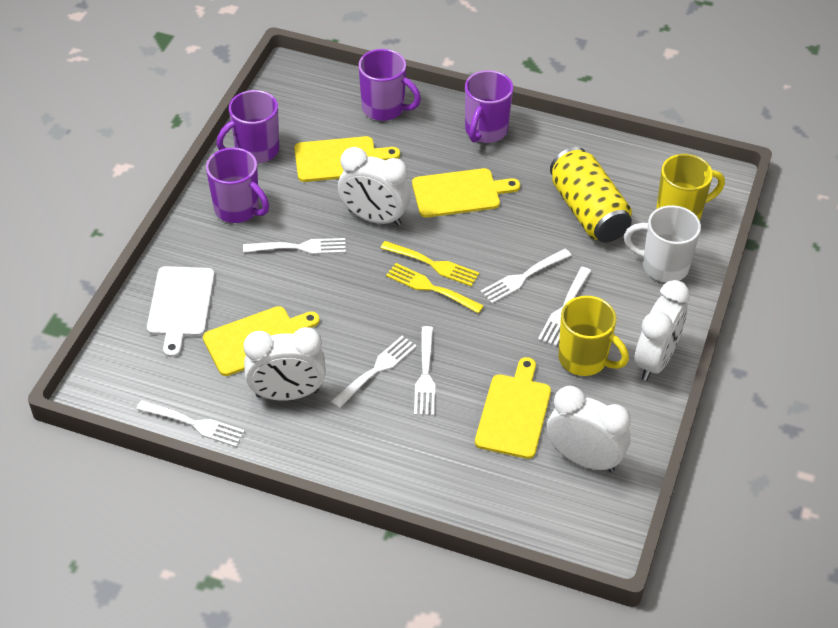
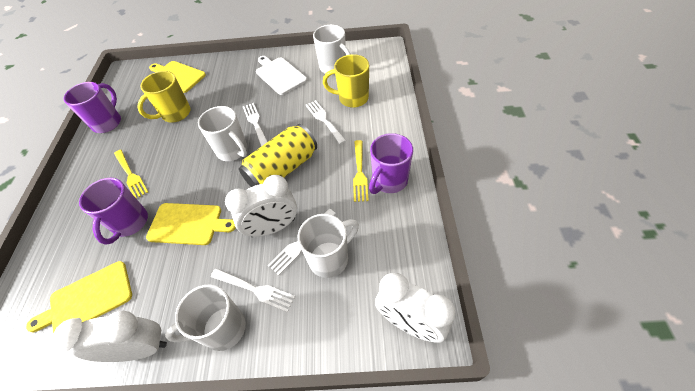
purple mug: [206,147,269,223] [216,90,279,163] [358,49,421,121] [465,70,513,143] = 4 -> [63,82,121,133] [79,178,148,245] [369,133,413,194] = 3
white clock: [243,327,326,401] [338,147,411,226] [547,386,631,472] [634,280,690,381] = 4 -> [53,311,167,362] [225,175,297,237] [375,273,455,343] = 3
white fork: [137,400,245,447] [243,238,346,254] [331,336,417,408] [414,326,435,416] [480,249,572,303] [538,267,591,346] = 6 -> [211,268,295,312] [243,103,267,146] [268,209,336,275] [306,100,346,144] = 4
white mug: [624,205,701,282] = 1 -> [165,285,246,351] [198,106,247,161] [298,214,359,278] [313,25,351,75] = 4
yellow cutting board: [203,306,320,376] [294,136,400,182] [412,168,520,218] [475,357,551,459] = 4 -> [26,261,132,333] [146,203,236,245] [149,61,206,93] = 3

